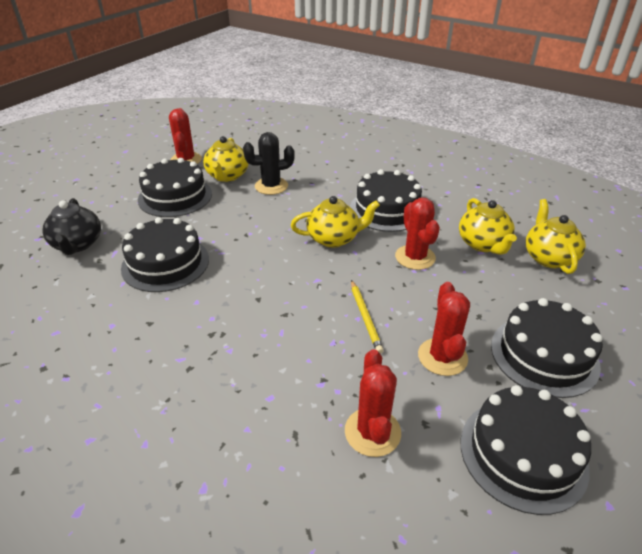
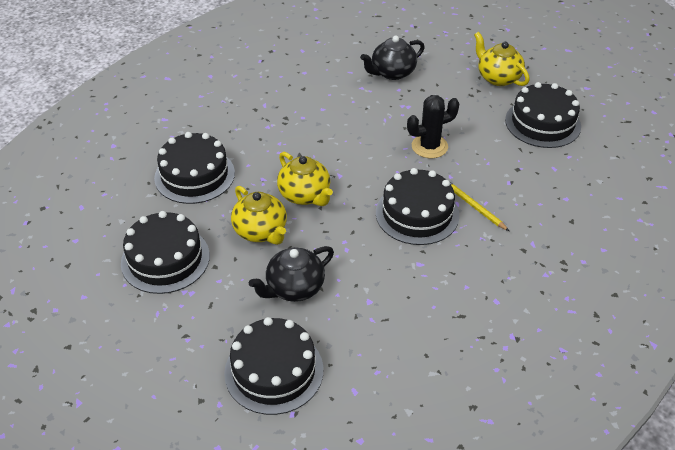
black teapot: [42,198,101,255] = 1 -> [249,246,334,302] [360,36,425,80] = 2
red cactus: [169,108,202,164] [345,349,401,457] [395,198,440,270] [418,282,470,376] = 4 -> none = 0
yellow teapot: [203,136,249,182] [291,196,380,248] [459,198,517,255] [526,199,586,274] = 4 -> [231,186,287,245] [277,152,333,206] [474,32,530,86] = 3

